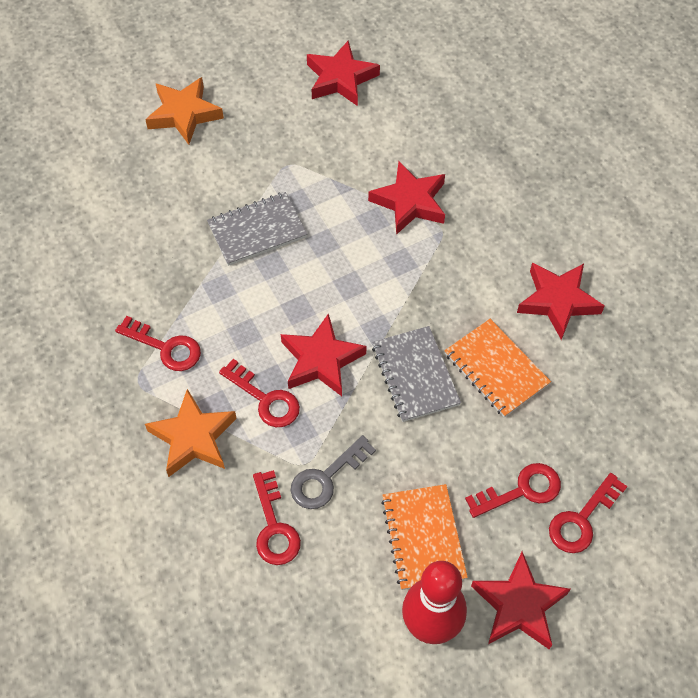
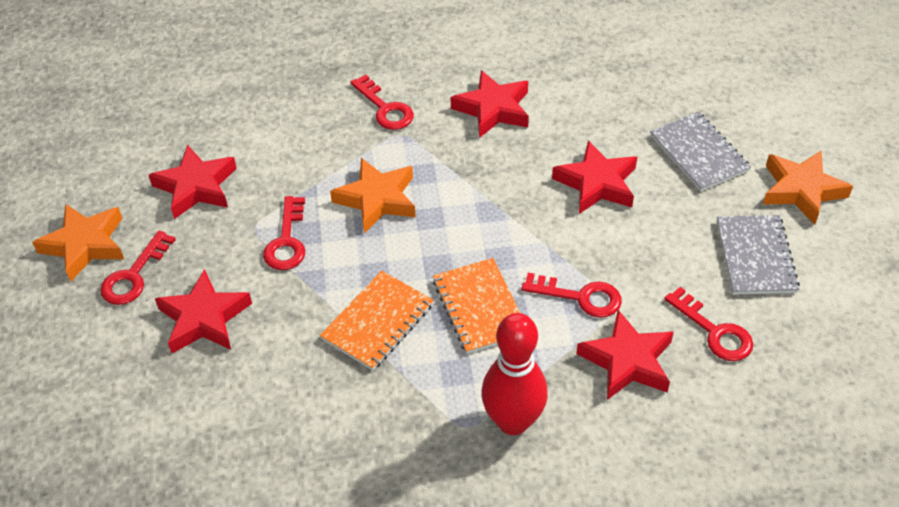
grey key: [291,435,376,509] = 1 -> none = 0
orange star: [145,77,224,145] [145,389,237,477] = 2 -> [32,204,124,282] [330,158,416,233] [763,151,853,225] = 3

